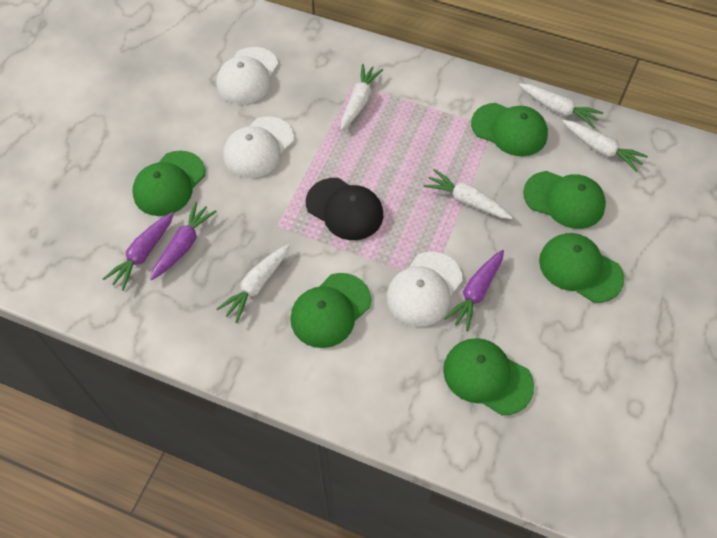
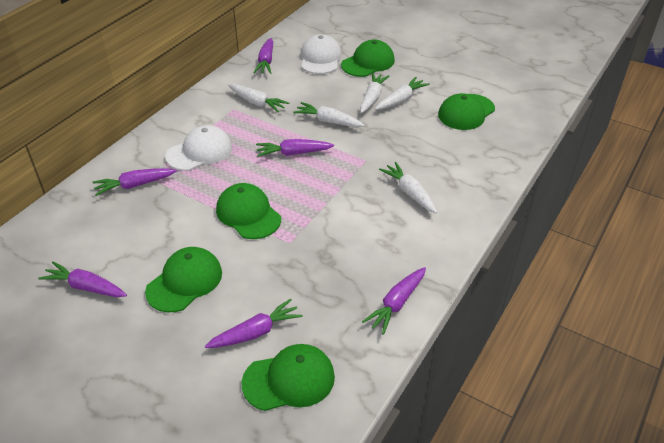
black cap: [306,178,383,240] = 1 -> none = 0
green cap: [132,151,205,216] [290,273,371,348] [443,338,534,416] [471,103,548,156] [523,171,606,229] [539,233,624,303] = 6 -> [145,247,222,312] [216,183,281,239] [242,344,335,411] [341,39,395,77] [438,93,495,130] = 5
purple carrot: [103,212,174,291] [150,202,217,280] [444,250,504,331] = 3 -> [38,261,127,297] [93,168,177,196] [205,299,303,348] [253,38,273,74] [256,139,334,157] [362,267,426,335] = 6
white cap: [216,47,278,104] [223,117,294,178] [387,252,463,327] = 3 -> [165,125,232,171] [300,34,342,74] = 2

